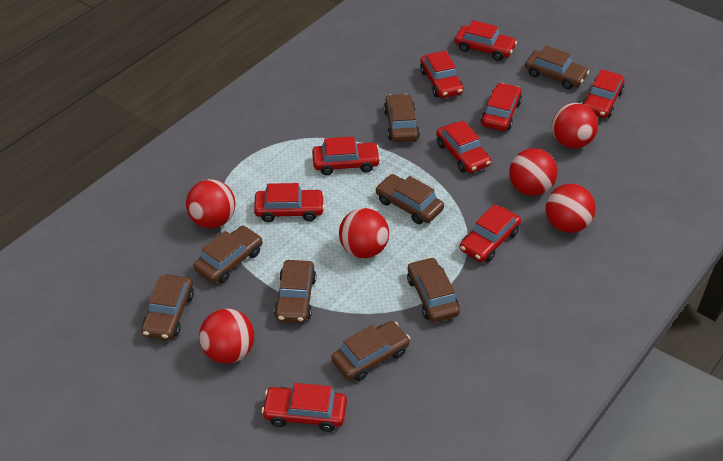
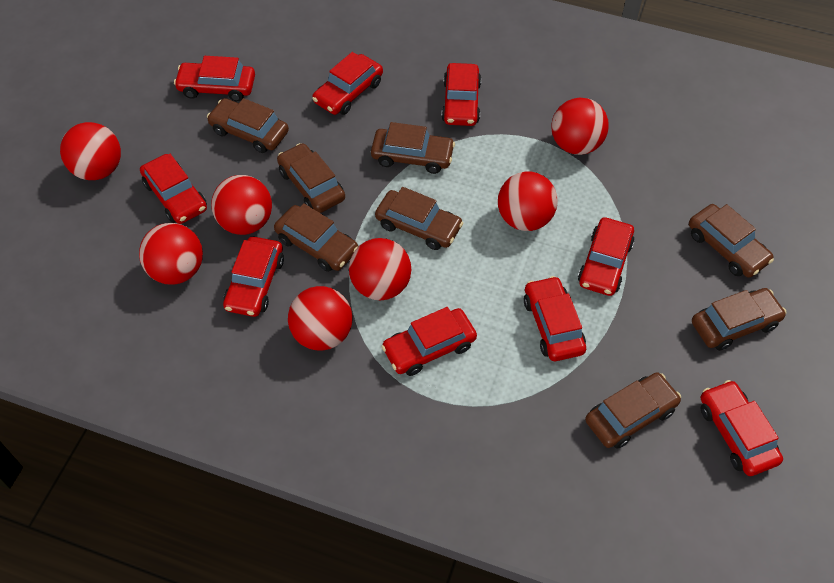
red ball: [186,179,236,228] [199,309,254,364] [339,208,389,258] [509,148,557,196] [545,184,596,233] [552,103,598,148] = 6 -> [60,122,121,180] [139,223,203,285] [211,175,272,235] [288,286,352,350] [349,238,411,300] [498,171,558,231] [551,98,609,155] = 7

